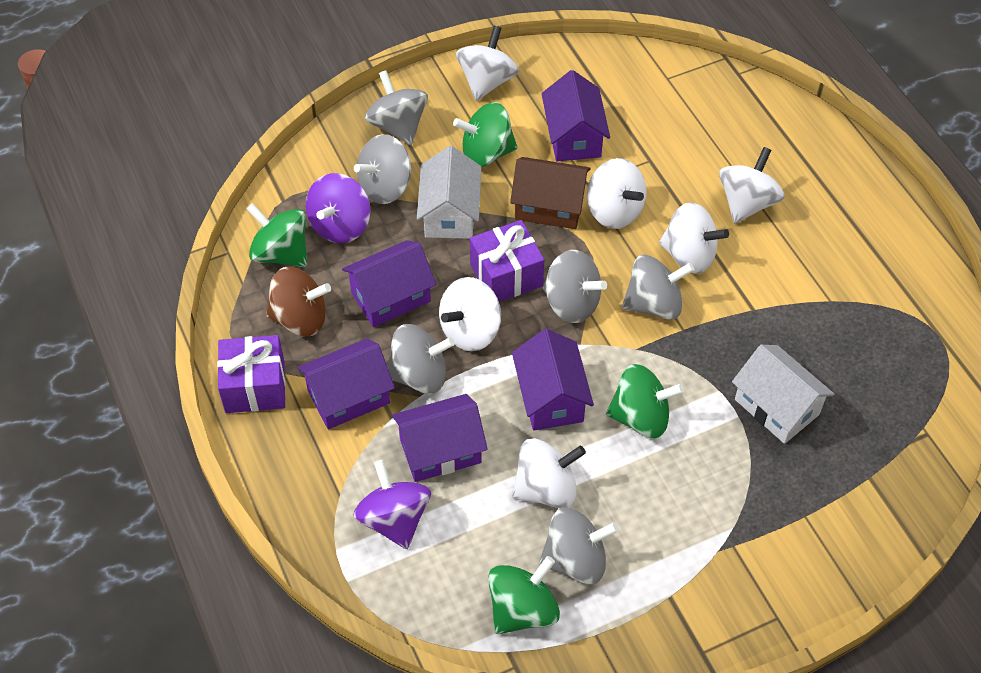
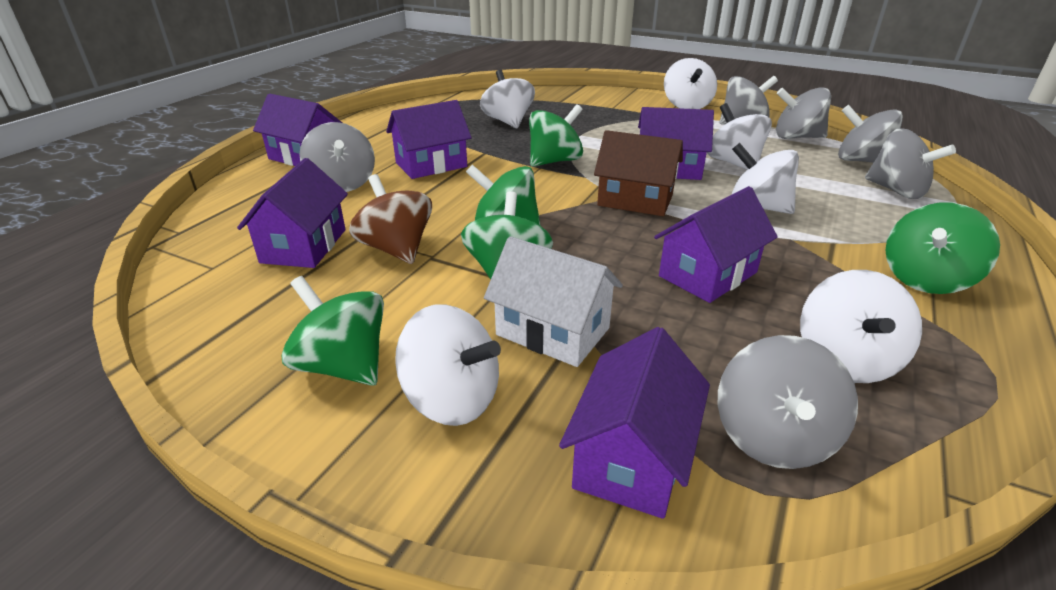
green spinning top: [246,203,307,267] [453,102,518,167] [488,556,560,634] [606,364,684,438] = 4 -> [281,276,384,386] [461,192,553,279] [466,164,541,226] [529,104,583,167] [885,202,1000,294] = 5
purple gift: [217,335,286,413] [470,220,544,302] = 2 -> none = 0
purple house: [297,338,395,429] [342,240,436,327] [392,394,488,482] [512,329,594,430] [542,70,610,162] = 5 -> [237,158,348,268] [253,94,342,166] [386,100,471,179] [559,327,710,519] [638,107,714,180] [654,186,778,303] = 6
purple spinning top: [306,173,370,243] [353,460,431,549] = 2 -> none = 0
white house: [417,146,481,239] [732,345,834,444] = 2 -> [484,236,623,367] = 1

